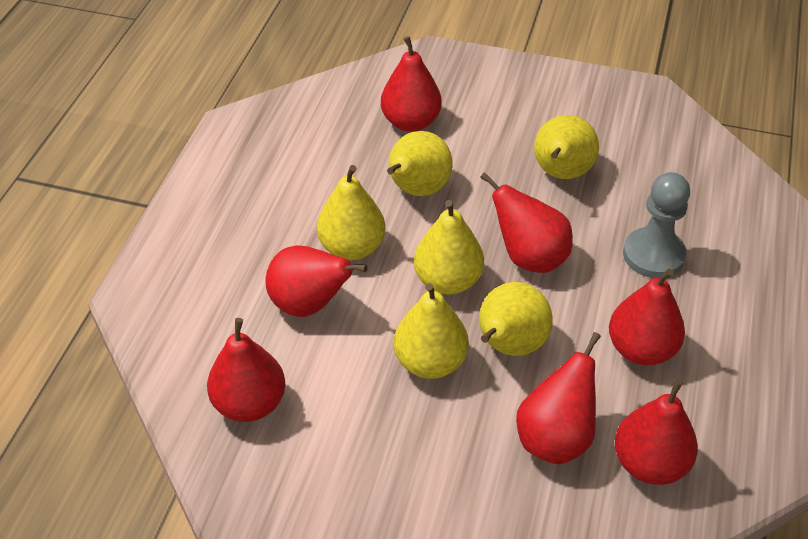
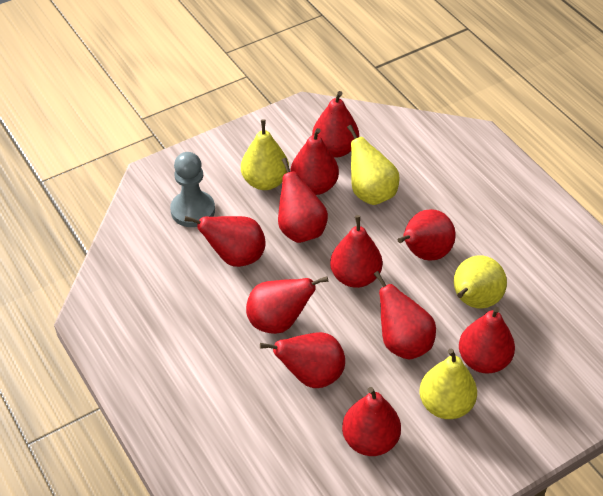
red pear: [207,318,286,422] [266,245,368,317] [381,36,442,132] [480,172,573,273] [516,332,601,464] [609,269,685,365] [615,380,698,485] = 7 -> [184,216,266,267] [246,276,328,334] [260,332,345,388] [278,158,328,243] [290,128,339,195] [312,91,359,158] [330,215,383,288] [342,387,401,456] [374,271,436,359] [398,209,455,261] [459,307,515,373] = 11
yellow pear: [317,165,385,260] [387,131,452,196] [394,283,469,379] [414,200,484,294] [479,282,553,356] [534,115,599,179] = 6 -> [241,119,289,190] [347,125,400,205] [419,349,477,419] [454,255,507,308] = 4

